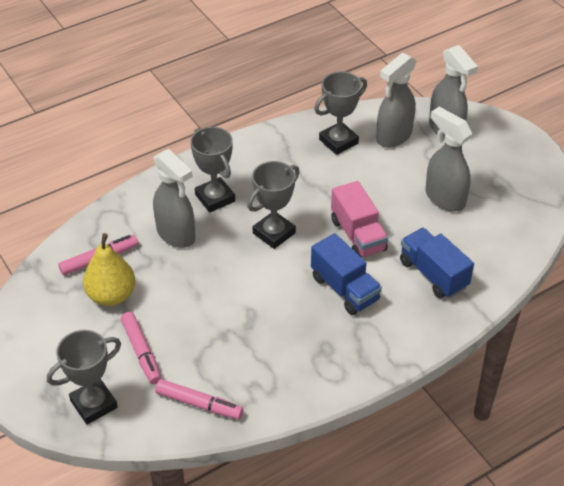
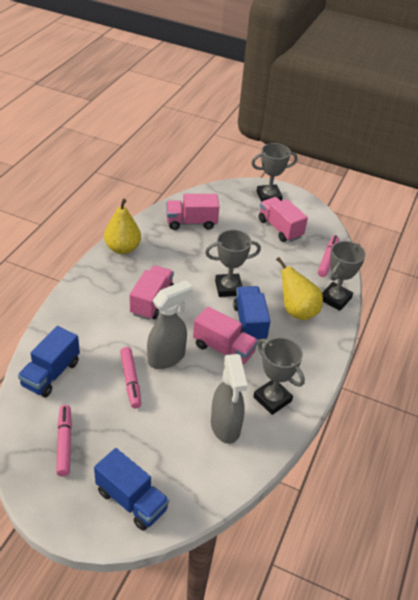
blue truck: [311,233,382,315] [400,228,474,298] = 2 -> [18,326,80,398] [94,448,169,531] [233,286,270,341] = 3
grey spray bottle: [153,149,195,248] [376,53,417,148] [426,107,472,211] [429,45,478,139] = 4 -> [147,280,192,369] [211,354,248,444] = 2
pink truck: [331,181,388,258] = 1 -> [130,265,174,320] [166,194,220,230] [193,306,258,364] [259,197,308,242] = 4
yellow pear: [83,233,136,306] = 1 -> [104,199,141,254] [276,257,323,320] = 2

